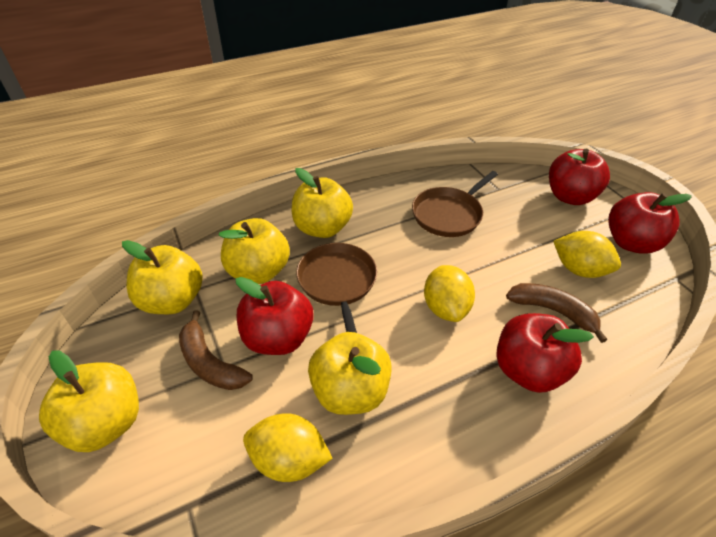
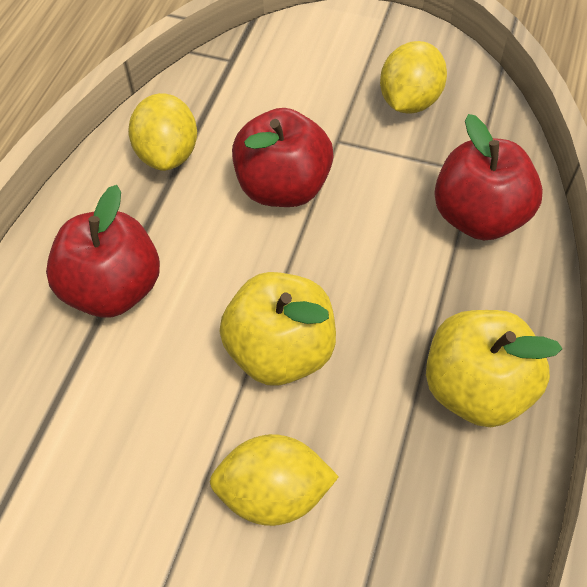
brown banana: [179,311,253,390] [506,283,607,343] = 2 -> none = 0
brown pan: [296,243,377,333] [412,171,498,237] = 2 -> none = 0
red apple: [236,277,313,355] [496,313,594,393] [549,148,610,205] [608,192,692,254] = 4 -> [46,185,160,318] [232,108,333,207] [434,114,543,240] = 3
yellow apple: [39,351,139,452] [122,240,203,314] [218,218,290,284] [292,168,353,238] [308,332,392,415] = 5 -> [219,272,336,386] [426,310,562,427] = 2

